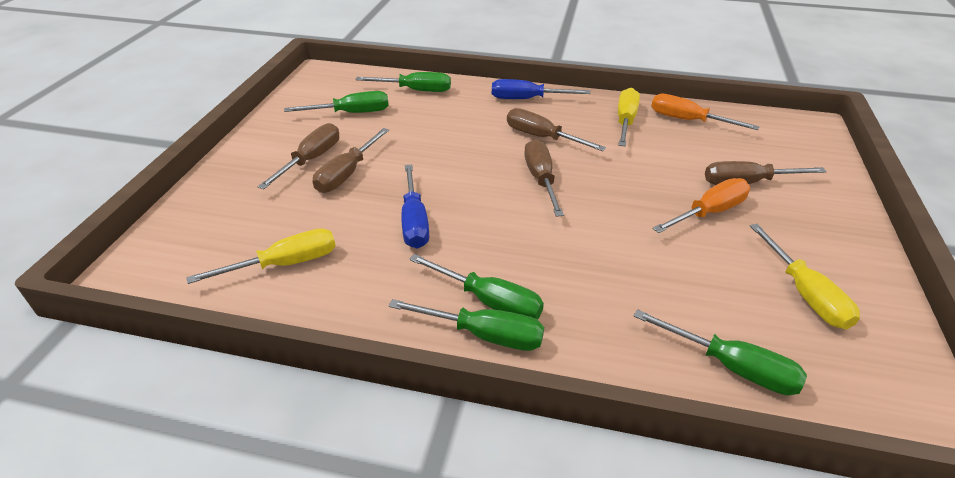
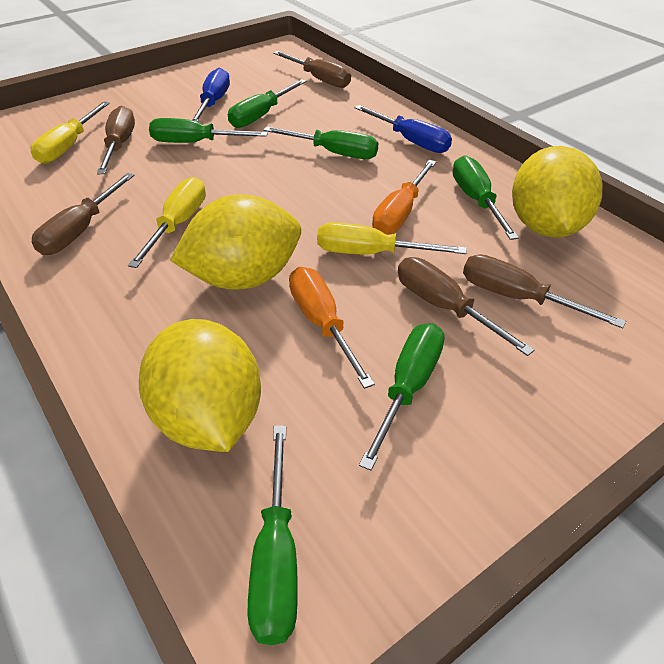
green screwdriver: [284,91,389,113] [355,72,451,92] [389,299,544,351] [409,254,544,319] [634,309,807,395] = 5 -> [149,118,268,143] [228,79,306,128] [247,426,298,645] [263,126,378,159] [359,323,445,471] [453,155,519,240] = 6
yellow lemon: none = 0 -> [139,319,261,452] [170,194,301,290] [512,146,603,238] = 3

